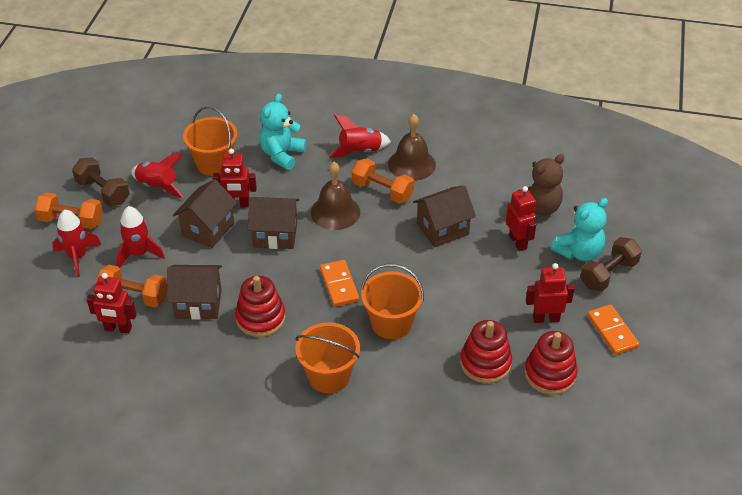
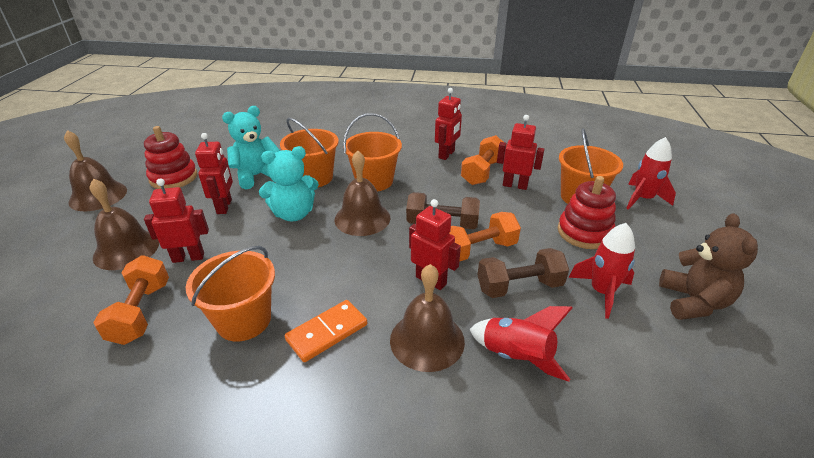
brown bell: [311,162,360,230] [388,114,436,181] = 2 -> [64,130,127,211] [89,179,159,270] [334,150,390,236] [390,264,465,372] = 4
brown house: [167,265,222,320] [173,179,237,248] [248,197,299,249] [413,185,476,247] = 4 -> none = 0
orange bucket: [183,106,238,176] [295,323,360,393] [361,264,424,339] = 3 -> [186,246,275,341] [280,118,339,187] [343,113,402,191] [559,128,623,204] = 4
orange domino: [320,260,359,307] [587,304,639,355] = 2 -> [285,300,367,362] = 1
red robot: [87,273,137,334] [213,149,257,208] [506,186,537,251] [526,263,575,323] = 4 -> [144,178,209,263] [195,133,233,214] [409,199,461,290] [435,88,462,160] [497,115,545,190] = 5
red rocket: [52,210,101,277] [116,206,165,268] [131,153,184,198] [329,114,391,158] = 4 -> [469,306,572,382] [568,223,635,319] [626,137,676,210] = 3
red stacking toy: [235,276,286,337] [460,320,512,383] [524,331,578,395] = 3 -> [144,126,197,189] [558,176,616,249] = 2

